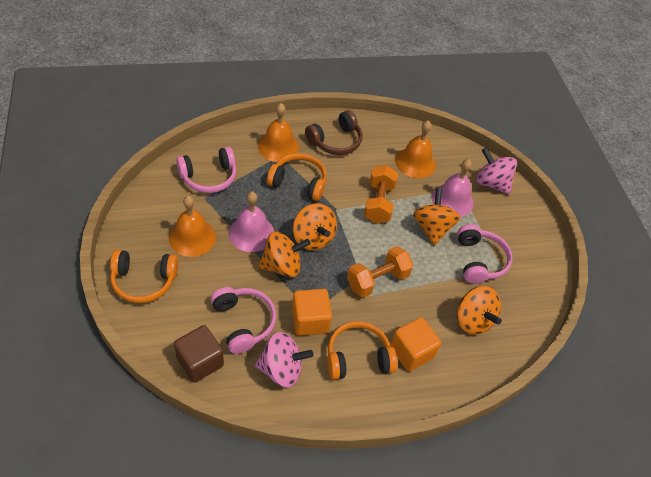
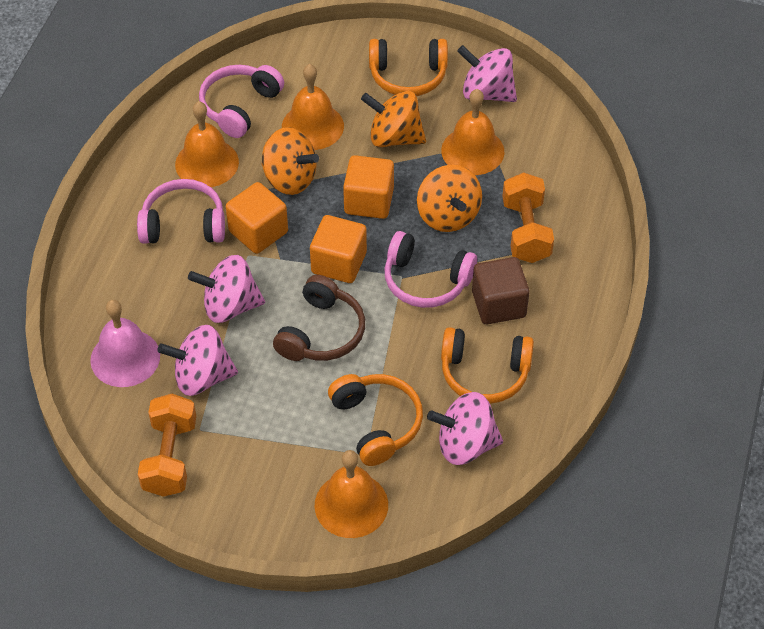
orange bell: [169,196,216,257] [258,103,299,162] [395,121,436,178] = 3 -> [175,101,239,187] [282,64,344,150] [315,450,388,538] [441,89,505,175] = 4
orange cube: [292,289,332,336] [390,317,441,371] = 2 -> [226,182,288,254] [310,215,367,283] [343,155,394,219] = 3
orange spinning top: [258,232,311,277] [293,203,337,250] [413,188,460,245] [457,286,502,335] = 4 -> [262,127,319,195] [361,91,426,147] [417,165,482,232] = 3
pink bell: [229,192,274,252] [432,159,474,217] = 2 -> [90,300,160,387] = 1
pink spinning top: [255,332,314,388] [476,147,517,195] = 2 -> [157,325,238,396] [188,255,265,323] [427,392,503,465] [457,45,517,102] = 4

